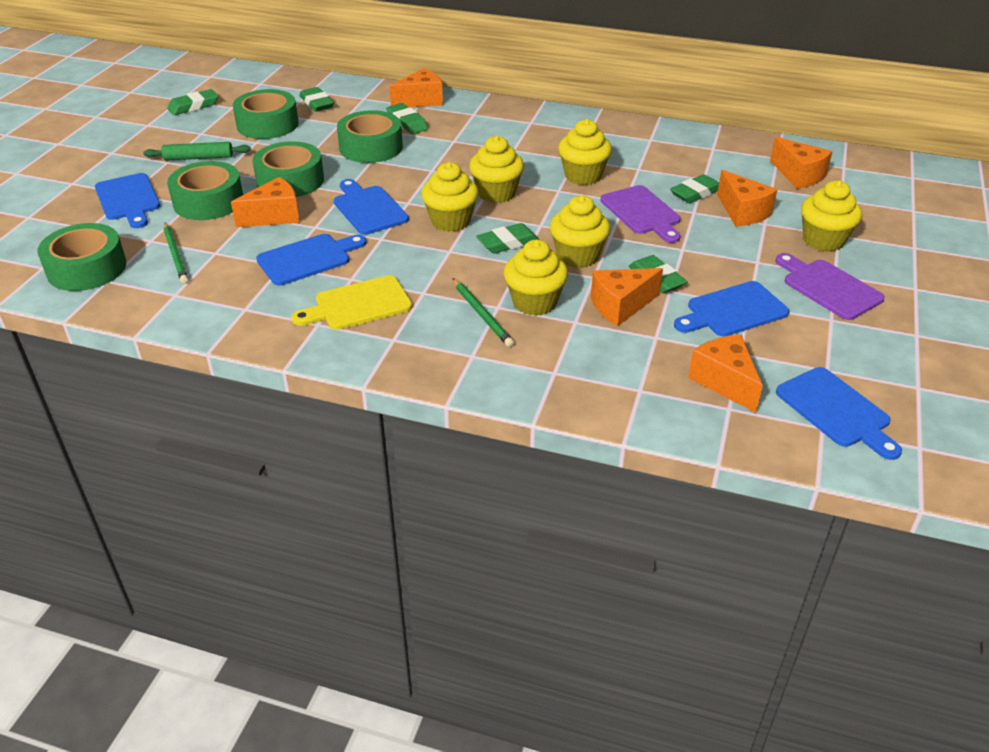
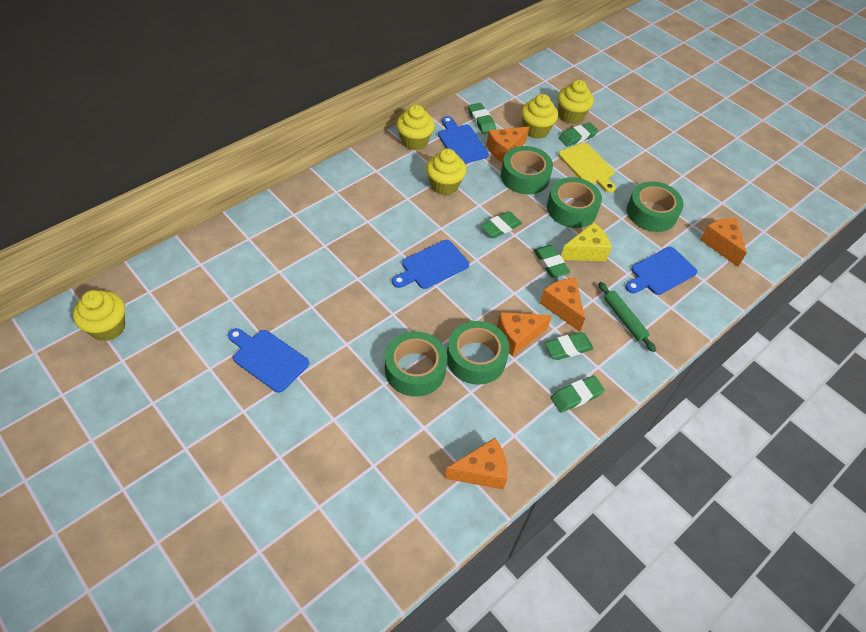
blue cutting board: [95,173,160,228] [256,234,367,285] [334,179,409,235] [674,281,789,337] [776,367,902,460] = 5 -> [228,328,309,393] [392,240,469,289] [438,116,489,164] [625,247,697,295] = 4
green pencil: [164,223,189,284] [452,278,514,347] = 2 -> none = 0
orange cheese: [231,177,300,227] [389,68,443,107] [591,268,663,326] [688,334,763,413] [717,170,777,227] [770,137,832,189] = 6 -> [445,438,507,489] [486,127,529,163] [497,312,552,357] [540,278,585,332] [700,218,747,267] = 5
purple cutting board: [600,185,681,243] [775,253,885,320] = 2 -> none = 0
yellow cheese: none = 0 -> [561,222,612,261] = 1
yellow cupcake: [421,162,479,232] [469,136,524,203] [504,240,568,316] [550,195,610,268] [558,119,612,185] [801,180,862,252] = 6 -> [73,290,125,341] [396,105,435,151] [426,149,466,195] [521,94,558,139] [557,80,594,124] = 5

